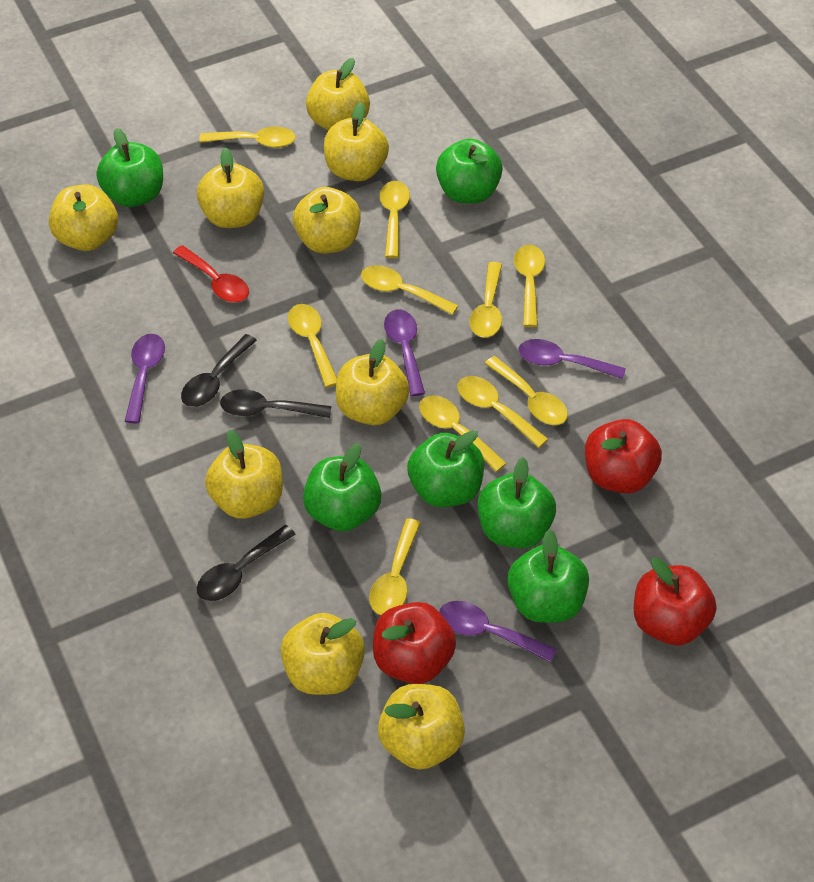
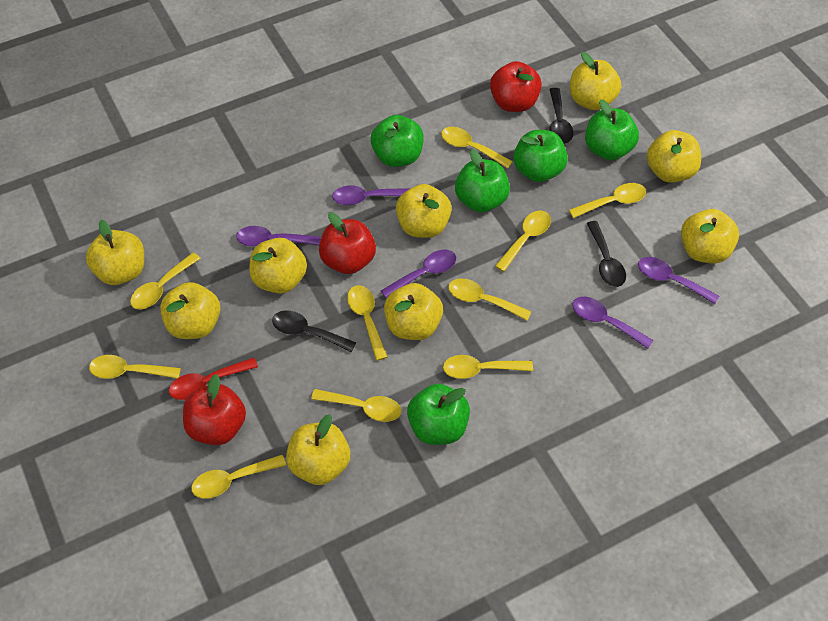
green apple: [96,128,163,207] [303,443,382,531] [407,430,484,507] [436,138,503,203] [478,457,556,548] [507,529,589,623] = 6 -> [371,115,424,167] [407,384,470,445] [455,149,510,212] [513,130,568,182] [585,99,639,160] = 5
purple spoon: [125,334,165,423] [384,310,425,396] [439,601,557,662] [519,339,626,379] = 4 -> [236,226,321,247] [332,186,411,205] [381,250,456,298] [572,297,653,349] [638,257,719,304] = 5

